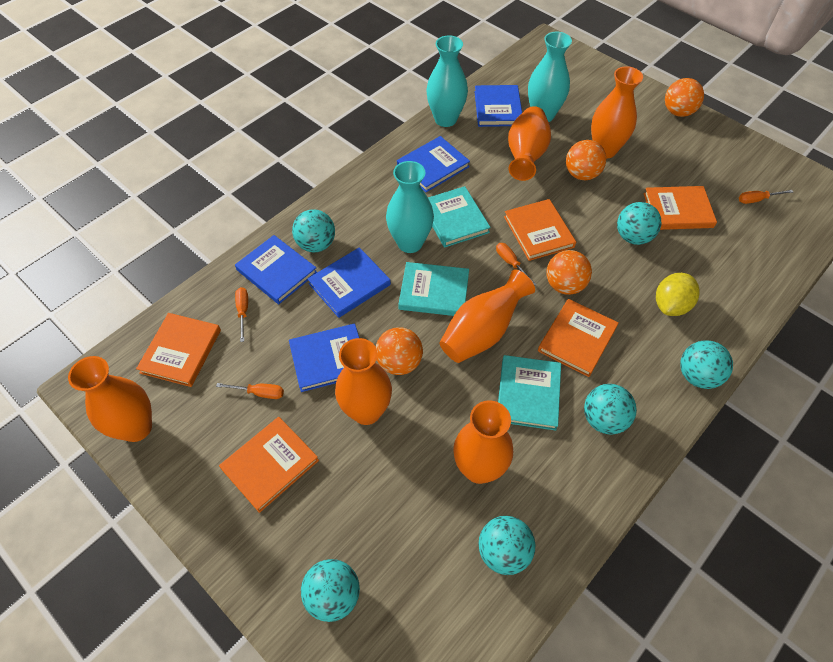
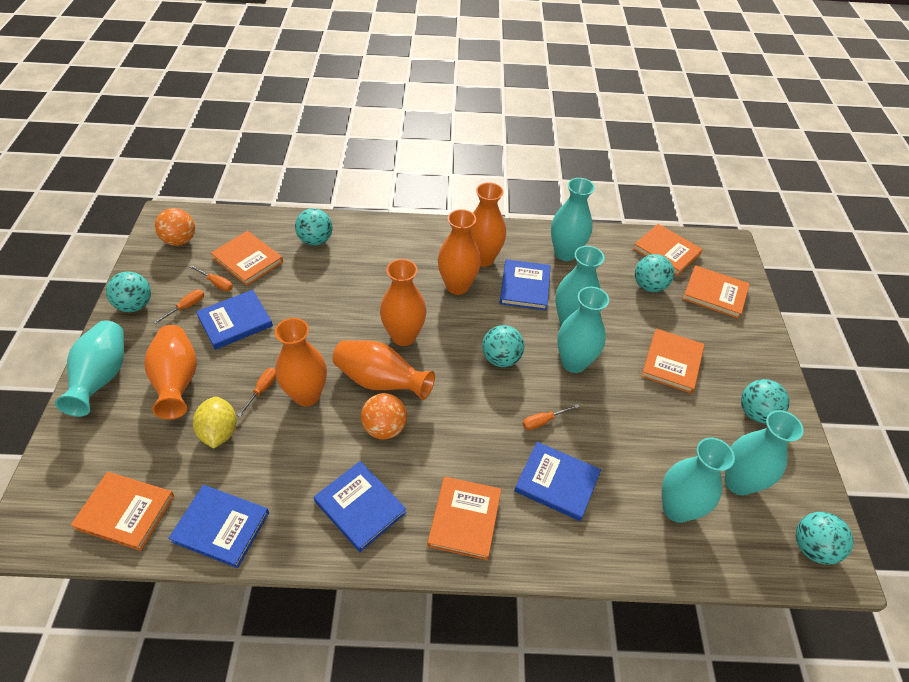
orange ball: [376,327,423,375] [546,250,592,295] [566,140,606,180] [665,78,704,117] = 4 -> [155,208,195,246] [361,393,407,440] = 2
orange book: [136,313,221,387] [219,417,319,513] [504,199,576,261] [538,299,619,377] [643,186,717,230] = 5 -> [71,472,174,551] [211,231,283,286] [427,477,501,560] [633,224,703,276] [641,329,704,394] [683,265,750,319] = 6
turquoise book: [398,262,469,316] [428,186,491,248] [498,355,561,430] = 3 -> none = 0
turquoise vase: [386,161,434,253] [426,35,468,127] [528,32,572,122] = 3 -> [55,320,124,417] [551,178,595,261] [555,246,605,325] [557,287,609,373] [662,438,735,523] [725,410,804,496] = 6

